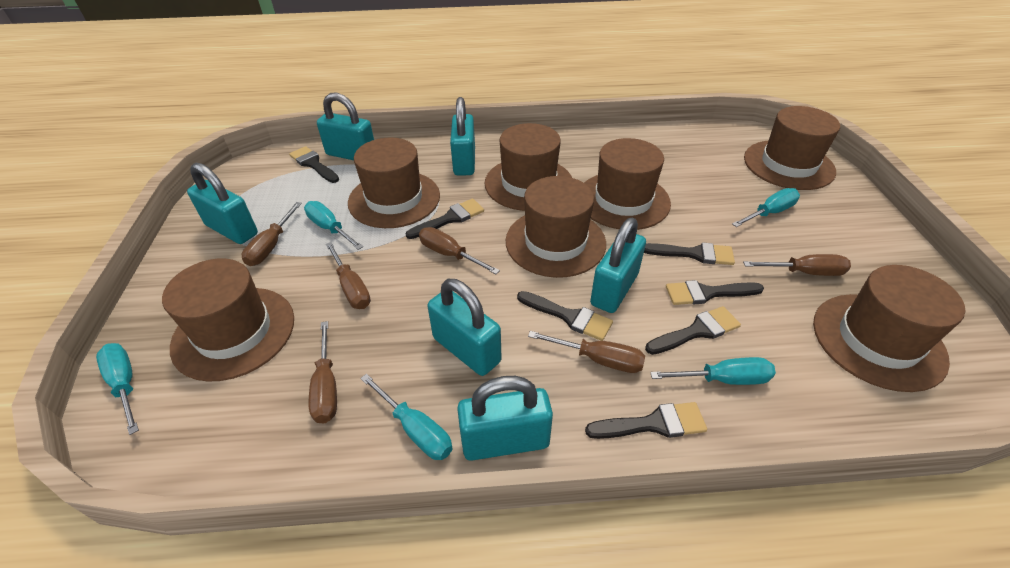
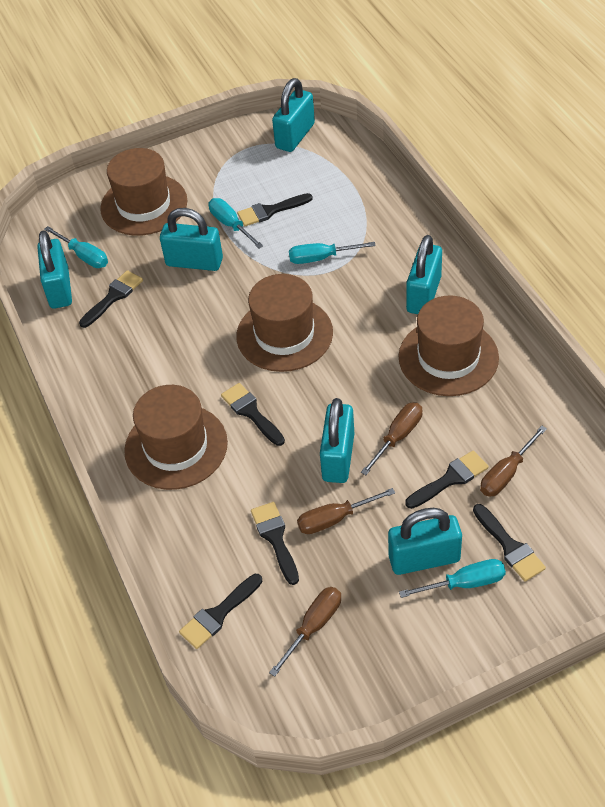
brown hat: [162,258,294,381] [348,138,440,228] [484,123,572,211] [506,176,606,278] [584,138,671,230] [744,106,840,190] [813,265,965,392] = 7 -> [100,148,188,236] [124,385,228,490] [236,274,333,372] [399,295,499,396] = 4
brown screwdriver: [242,202,302,266] [309,321,337,423] [326,242,371,309] [419,227,500,274] [528,331,645,373] [743,254,851,276] = 6 -> [269,587,341,677] [297,488,395,534] [361,402,422,475] [480,426,547,497] = 4
turquoise screwdriver: [96,343,139,435] [304,201,363,250] [360,374,453,460] [650,357,776,385] [732,188,800,227] = 5 -> [44,226,108,268] [209,198,263,248] [289,242,376,264] [399,559,506,598] = 4

